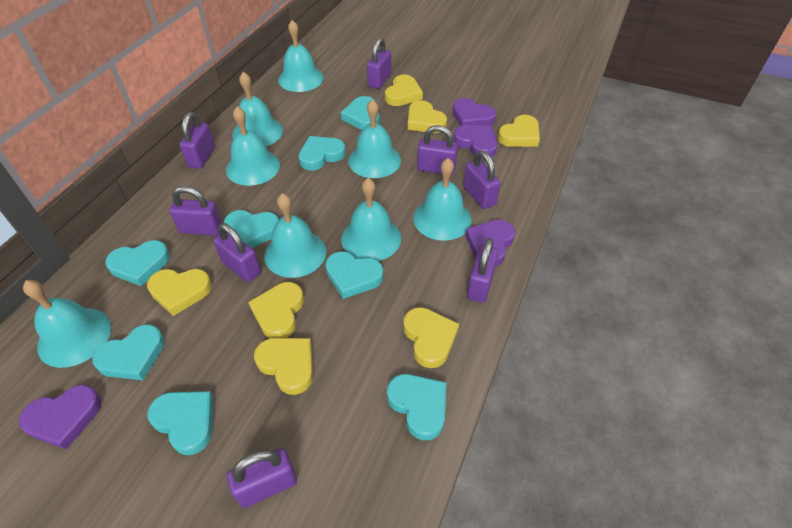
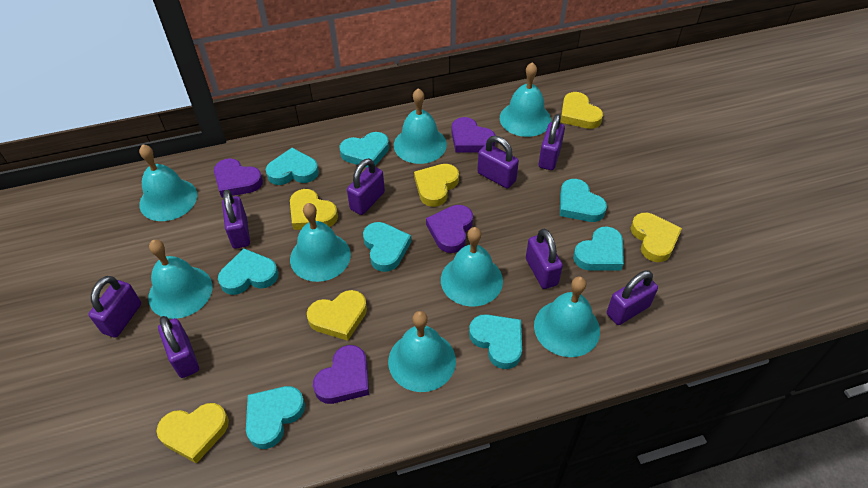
yellow heart: [147,269,212,316] [248,282,304,339] [254,338,313,395] [385,75,423,106] [403,307,459,368] [408,100,447,133] [498,115,540,147] = 7 -> [156,403,229,464] [290,189,338,230] [307,290,367,341] [414,164,459,207] [560,92,603,129] [631,213,682,262] = 6

